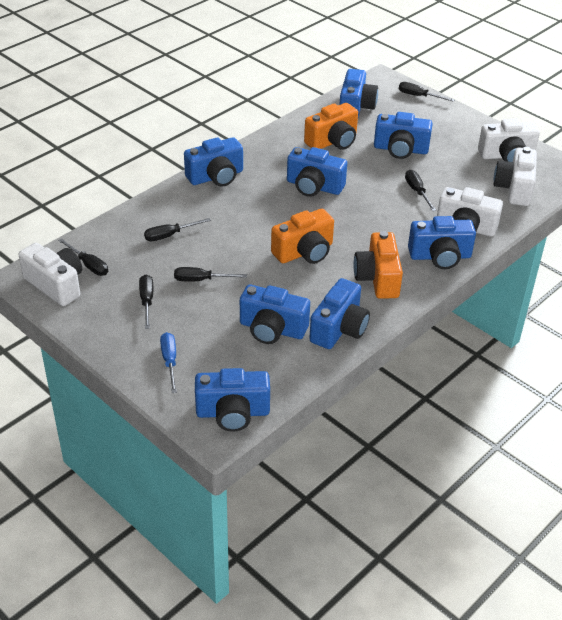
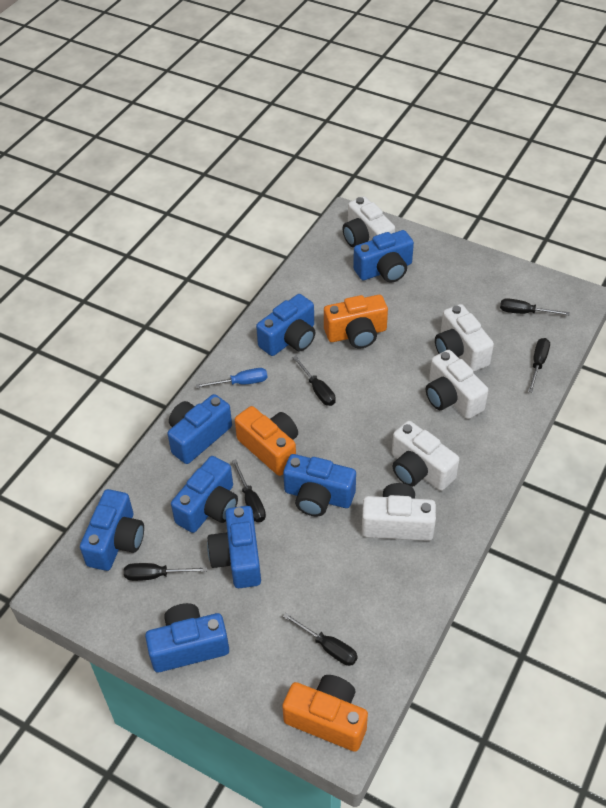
white camera: [19,243,82,306] [437,187,503,237] [478,118,540,162] [494,147,537,206] = 4 -> [342,196,395,247] [362,483,436,541] [392,421,459,491] [426,350,488,419] [435,304,494,372] = 5

